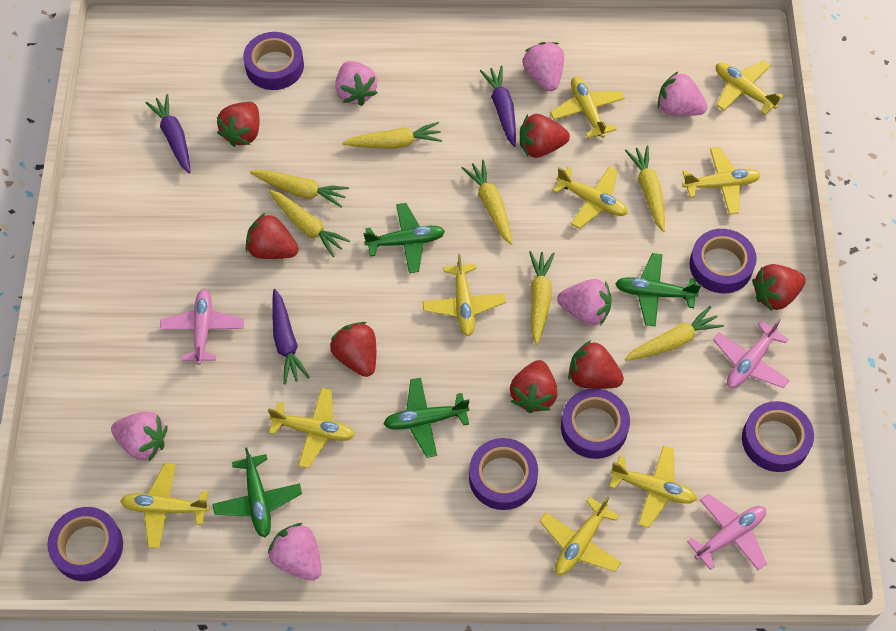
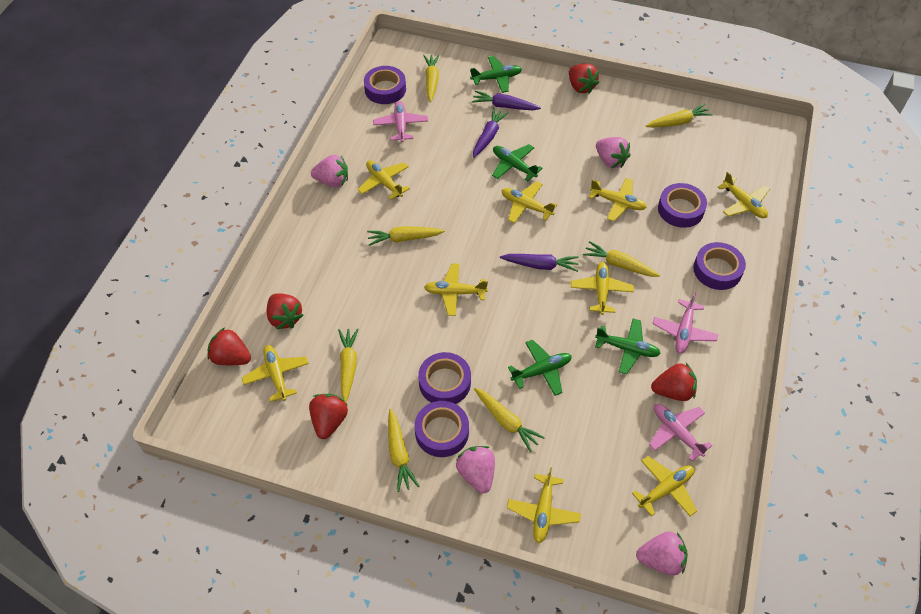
pink strawberry: [111,412,168,461] [268,523,322,581] [336,61,377,106] [523,42,564,91] [557,279,612,326] [658,72,708,116] = 6 -> [311,155,348,187] [456,446,495,494] [596,137,631,168] [636,531,688,576] = 4
purple tape: [47,507,123,581] [243,32,304,90] [469,438,538,510] [561,388,630,459] [689,229,757,293] [742,401,814,472] = 6 -> [364,66,406,104] [415,401,469,457] [418,352,471,404] [658,183,707,228] [693,242,746,290] = 5
red strawberry: [217,102,260,147] [246,213,299,259] [330,322,376,377] [510,360,557,413] [520,114,570,158] [568,340,624,389] [752,264,806,311] = 7 -> [207,328,251,365] [266,293,303,329] [309,394,348,439] [569,63,599,94] [651,363,697,401] = 5

